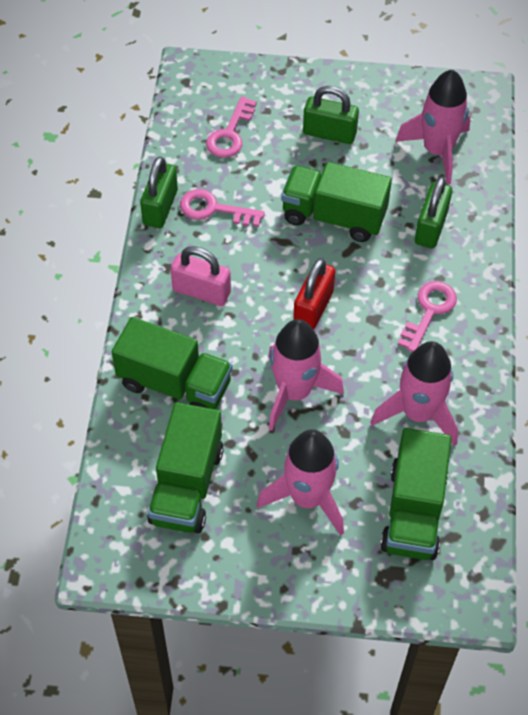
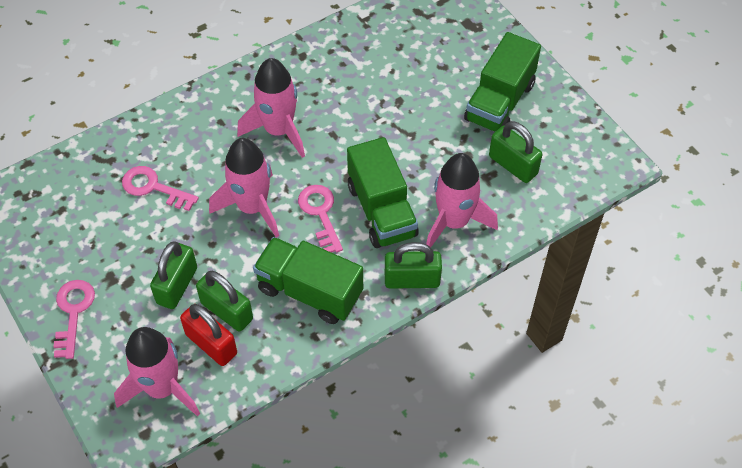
green padlock: [140,156,178,228] [303,86,359,144] [415,177,452,248] = 3 -> [150,242,197,309] [196,271,253,332] [385,242,442,289] [489,121,542,183] = 4
green truck: [112,317,232,409] [147,402,224,533] [281,162,392,242] [380,428,452,560] = 4 -> [253,237,363,324] [347,137,418,248] [464,32,541,132] = 3
pink padlock: [171,246,231,306] = 1 -> none = 0

